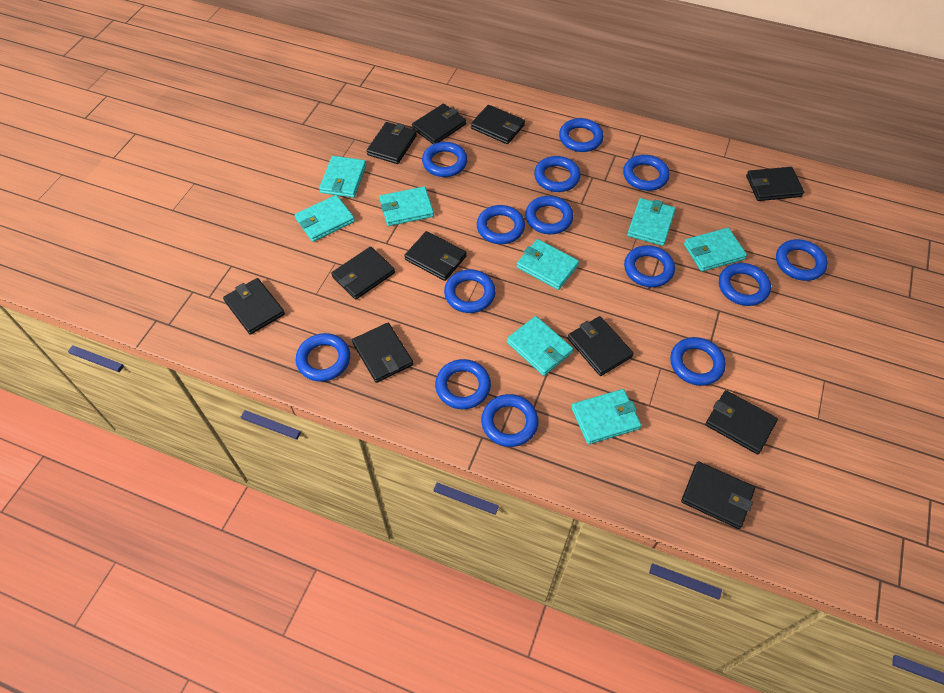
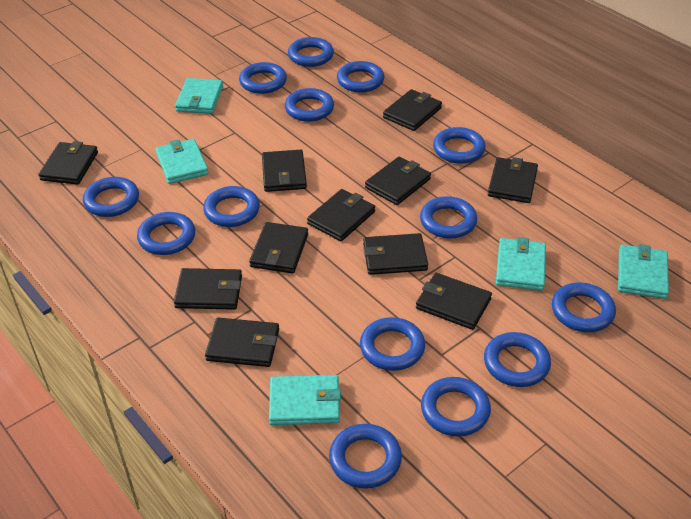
turquoise wallet: [295,195,355,242] [319,156,366,198] [380,186,434,226] [507,316,573,376] [517,239,579,290] [571,389,642,445] [627,198,676,246] [684,228,747,272] = 8 -> [155,139,209,184] [175,78,223,114] [269,375,341,425] [496,237,546,291] [618,244,669,299] = 5

